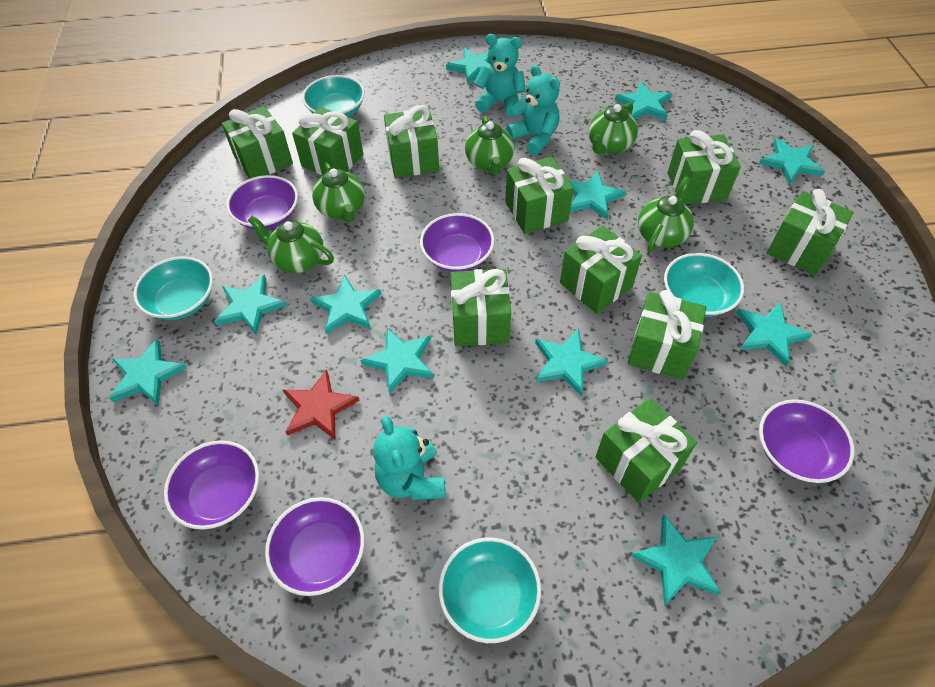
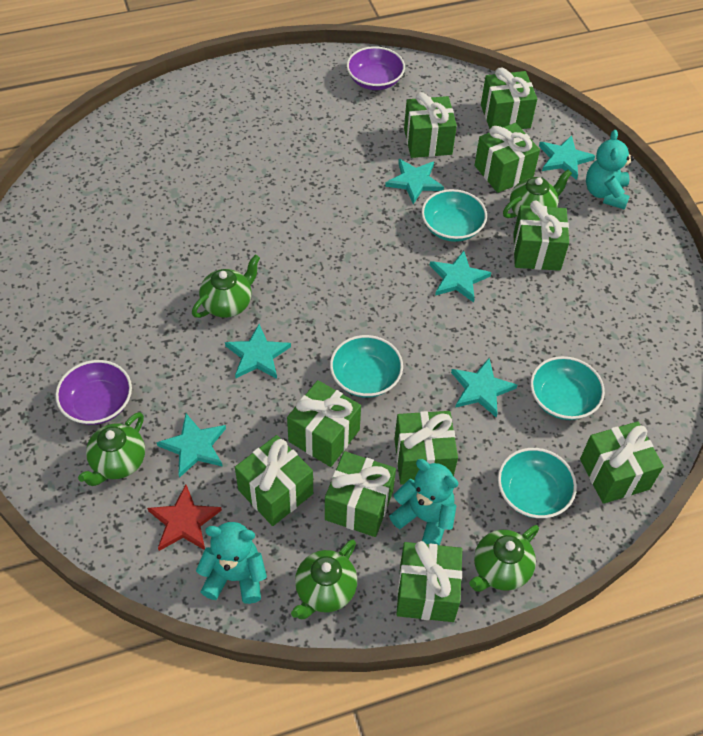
purple bowl: [164,441,259,530] [226,175,298,230] [265,497,364,596] [420,213,494,272] [759,399,854,483] = 5 -> [55,360,132,425] [347,46,405,90] = 2
turquoise star: [109,339,187,405] [214,275,287,335] [310,275,382,334] [360,328,434,395] [446,47,490,84] [535,329,608,396] [568,171,626,219] [615,82,672,120] [631,514,721,606] [736,302,813,367] [759,138,825,185] = 11 -> [156,414,226,478] [225,324,291,379] [385,159,444,204] [429,251,491,303] [451,358,517,418] [539,135,595,180] = 6

